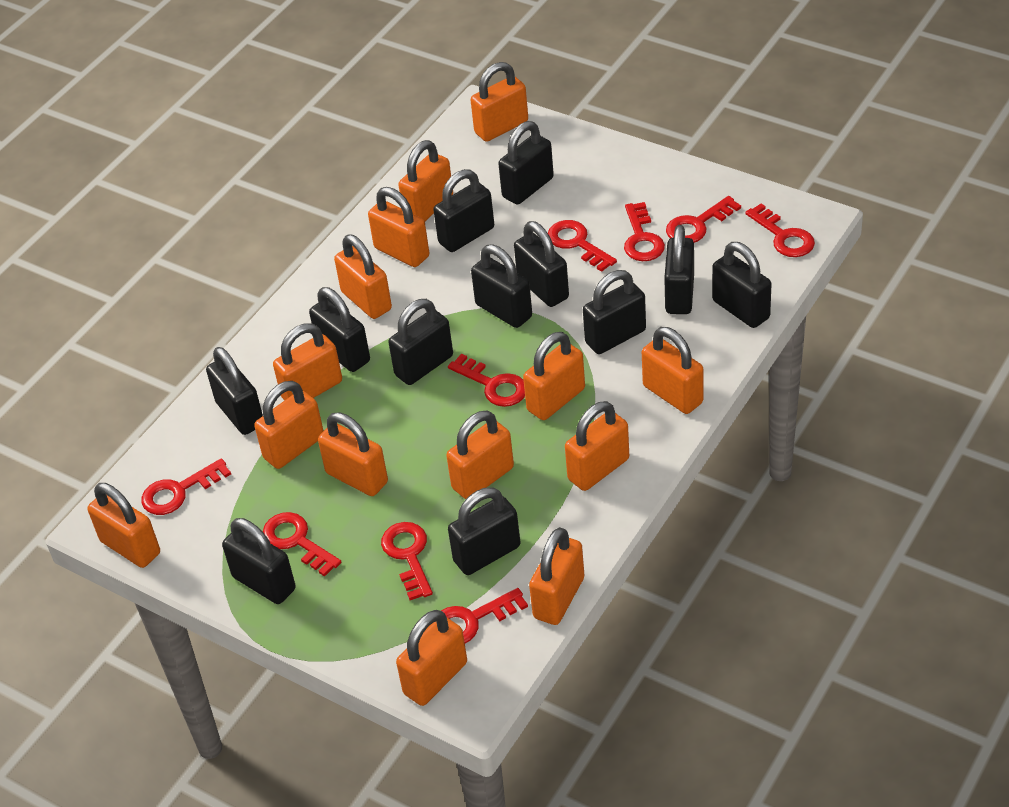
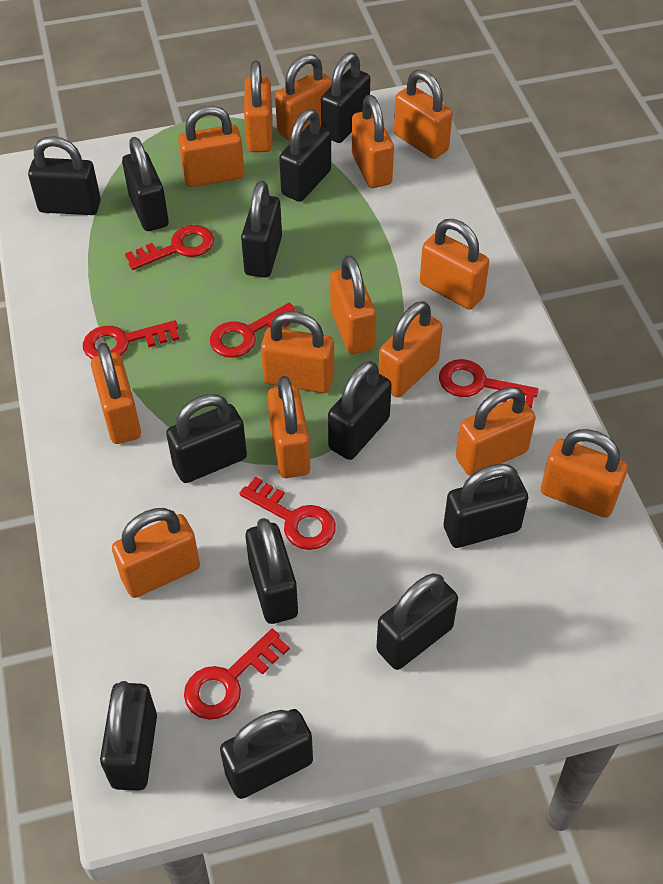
red key: [141,458,231,515] [263,512,341,577] [381,522,433,600] [441,588,528,643] [448,354,525,407] [548,220,617,272] [624,202,665,261] [666,196,741,243] [745,204,815,257] = 9 -> [83,320,180,359] [125,225,214,270] [184,629,290,720] [210,303,295,358] [239,477,336,550] [439,359,539,408] = 6

